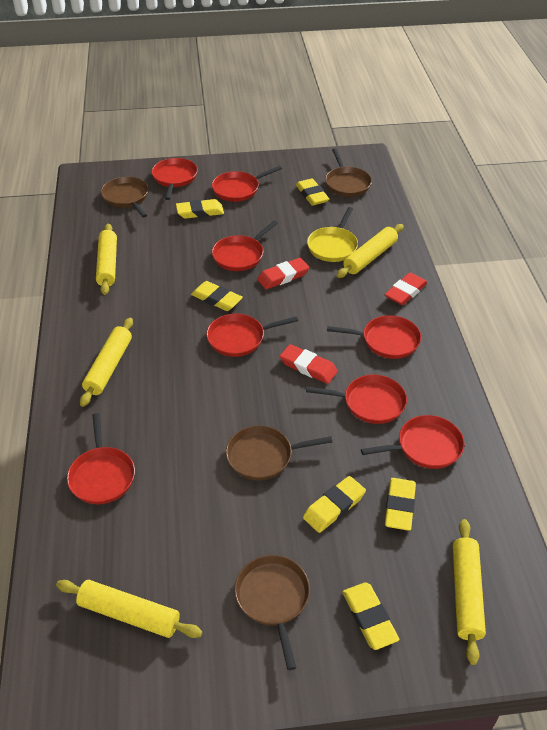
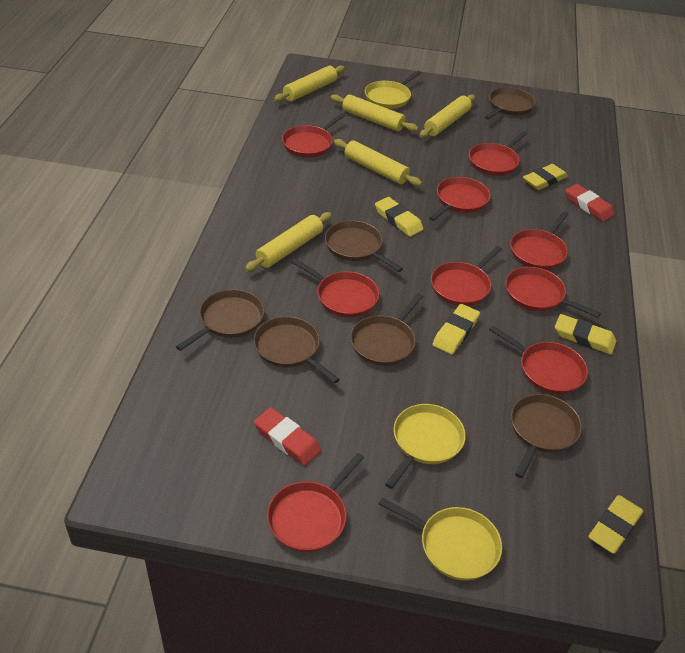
brown pan: [101,177,148,217] [226,426,332,480] [235,555,310,670] [325,148,372,197] = 4 -> [176,289,264,351] [254,316,340,384] [325,220,403,272] [350,293,423,366] [485,87,536,120] [511,394,582,478] = 6
red eraser: [257,258,309,289] [280,344,338,384] [385,272,428,305] = 3 -> [254,407,321,466] [565,184,615,222] = 2
red pan: [67,413,135,504] [152,158,198,200] [206,314,298,357] [212,166,282,202] [212,221,278,271] [306,375,407,424] [327,315,421,359] [361,415,464,469] = 8 -> [267,453,364,552] [282,113,345,158] [291,258,379,317] [429,177,490,221] [431,246,502,306] [469,131,527,176] [489,326,588,394] [505,267,601,318] [510,211,568,270] = 9
yellow eraser: [176,199,224,219] [191,281,243,311] [296,178,329,206] [303,476,366,533] [342,582,399,650] [385,478,416,531] = 6 -> [375,197,423,237] [433,304,480,354] [523,164,568,190] [555,314,616,355] [588,495,643,554] = 5
yellow pan: [307,207,358,262] = 1 -> [365,70,421,109] [379,498,502,581] [385,404,466,489] = 3

